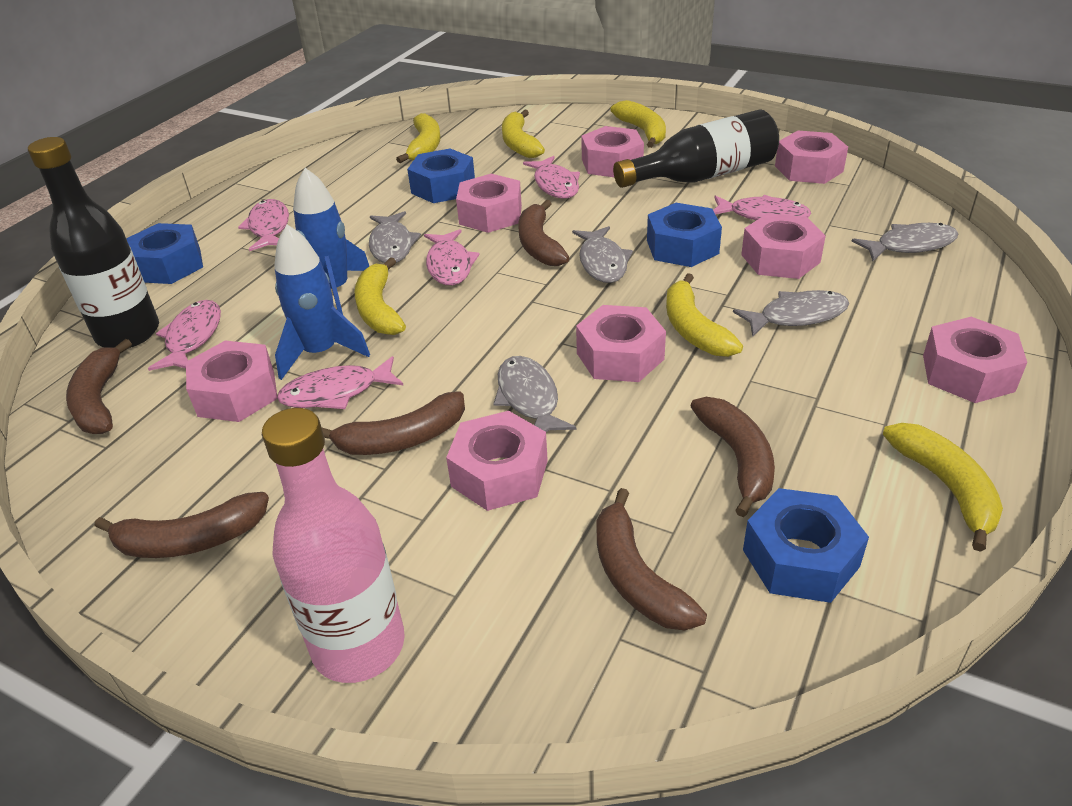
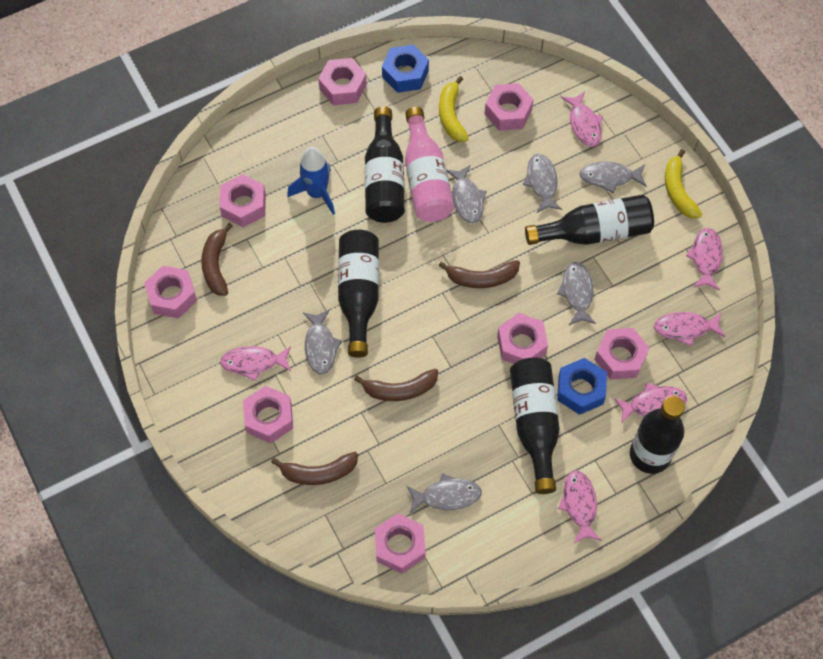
black bottle: [28,137,159,348] [613,109,779,188] = 2 -> [338,230,379,358] [365,106,405,223] [510,358,560,494] [525,195,654,245] [630,396,685,474] = 5
blue nut: [126,223,203,284] [407,149,475,203] [647,203,722,267] [743,488,869,603] = 4 -> [382,45,429,93] [557,358,607,415] = 2
blue rocket: [274,225,370,380] [293,168,369,315] = 2 -> [287,147,335,215] = 1
brown banana: [66,339,132,434] [95,492,269,558] [322,391,465,455] [518,200,569,266] [597,488,707,631] [690,397,775,517] = 6 -> [201,223,233,296] [271,452,358,485] [354,369,438,401] [438,260,520,288] = 4
grey fish: [369,211,421,263] [493,356,576,432] [572,226,633,283] [733,290,849,337] [852,223,958,261] = 5 -> [303,310,342,375] [407,473,482,513] [447,165,487,223] [523,154,562,213] [557,262,596,325] [580,162,647,193] = 6
yellow banana: [355,257,406,335] [396,113,440,163] [502,110,545,158] [610,100,666,148] [666,273,743,357] [883,423,1003,552] = 6 -> [439,76,469,142] [665,149,702,218] = 2

